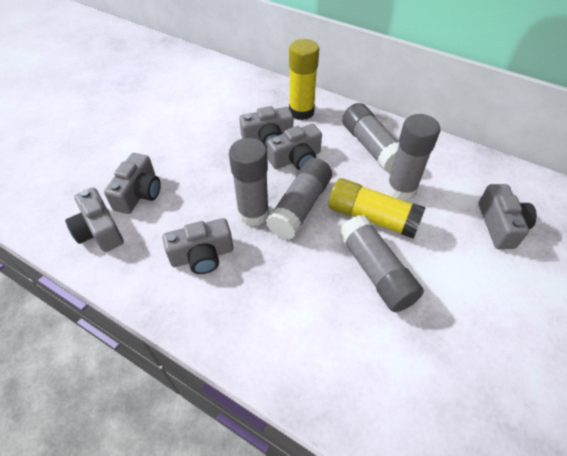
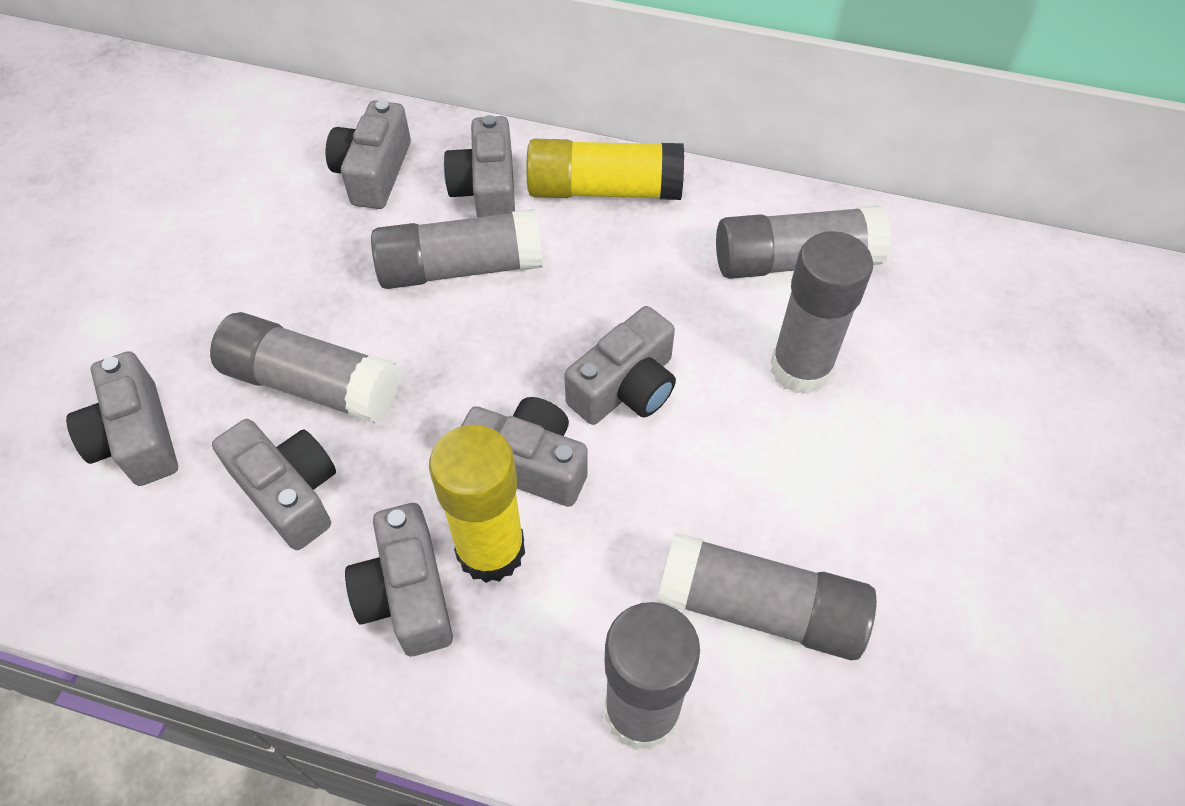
grey camera: [65,188,124,252] [104,153,161,214] [162,218,233,274] [239,106,294,149] [267,124,322,170] [478,184,537,249] = 6 -> [66,351,178,486] [212,419,336,550] [326,100,411,209] [345,503,453,656] [444,115,515,217] [461,397,588,507] [564,306,676,425] = 7
grey glue stick: [229,138,269,226] [266,158,332,240] [338,215,424,312] [342,103,399,172] [386,114,440,201] = 5 -> [210,312,399,424] [371,209,543,289] [605,602,700,750] [657,532,877,660] [716,206,891,279] [771,231,873,394] = 6

